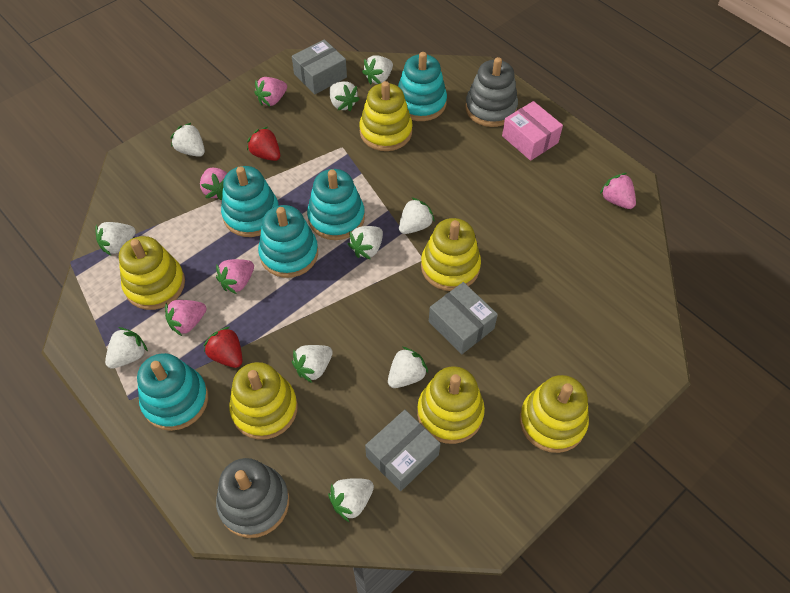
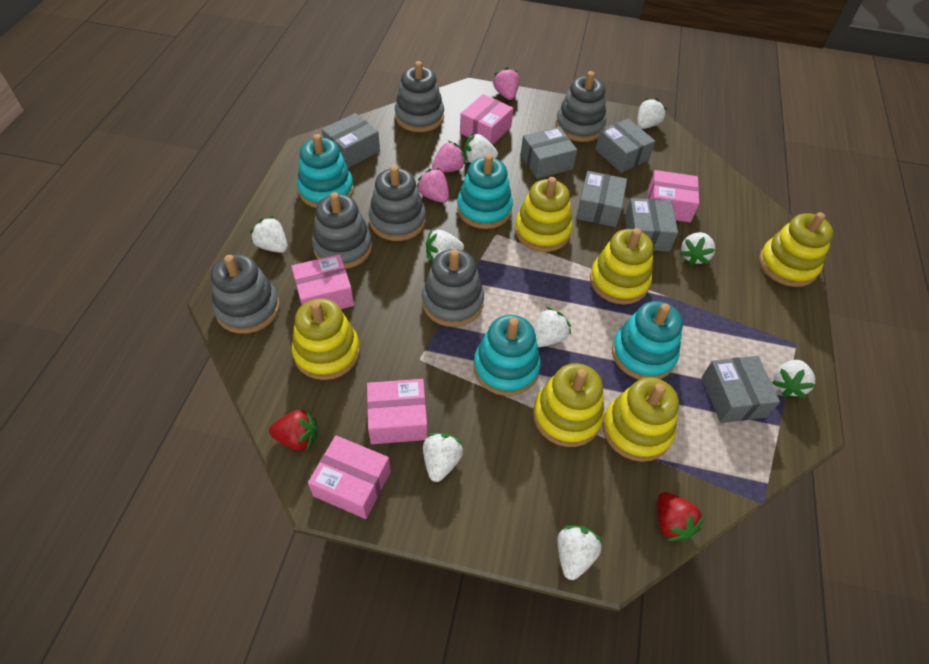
grey box: [292,39,347,94] [365,410,441,491] [429,282,498,354] = 3 -> [322,113,380,168] [520,127,577,179] [576,171,627,227] [595,118,655,173] [624,198,678,252] [702,356,780,423] = 6
grey stacking toy: [216,458,289,538] [465,57,518,127] = 2 -> [211,254,280,334] [312,192,372,269] [369,165,426,241] [395,61,444,132] [422,249,484,327] [555,71,606,142] = 6
pink box: [502,101,563,161] = 1 -> [291,254,354,309] [308,435,391,519] [367,379,427,444] [460,94,513,145] [648,170,699,222] = 5
pink strawberry: [165,300,206,336] [200,168,227,200] [216,259,254,294] [254,77,287,106] [600,173,636,209] = 5 -> [417,168,449,203] [432,141,466,172] [493,67,519,100] = 3
turquoise stacking toy: [137,353,208,431] [221,166,279,237] [258,205,318,278] [307,169,365,240] [398,52,447,121] = 5 -> [297,134,354,208] [457,154,513,229] [474,315,541,396] [612,301,683,380] = 4
white strawberry: [95,222,136,256] [105,327,148,369] [170,123,205,157] [292,345,333,383] [328,478,374,522] [329,81,360,111] [348,226,383,259] [362,56,393,85] [388,347,429,388] [399,197,435,234] = 10 -> [250,216,288,253] [423,433,463,482] [426,229,464,262] [464,133,498,163] [534,307,571,347] [557,525,603,580] [637,98,667,129] [679,232,715,266] [772,360,815,398] = 9

